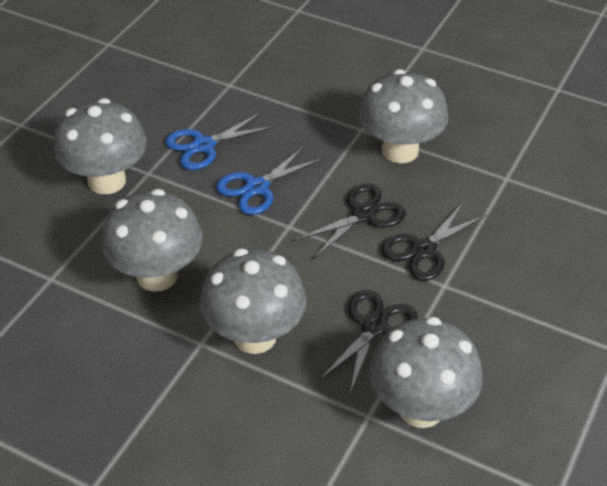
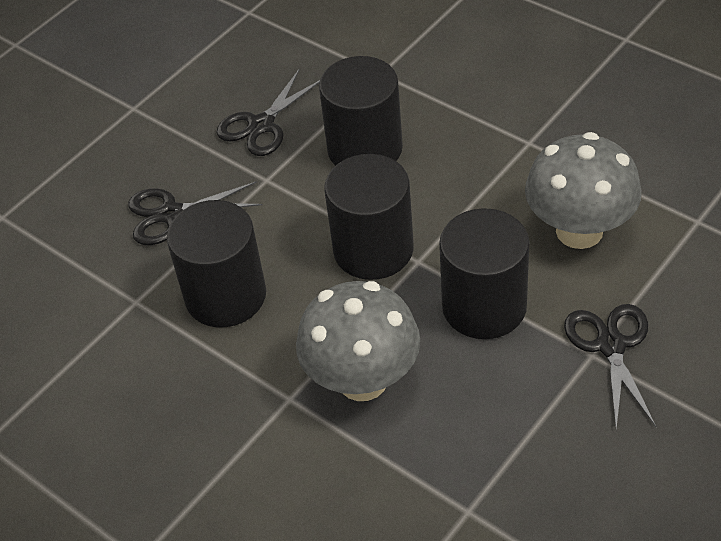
black cylinder: none = 0 -> [167,200,266,327] [319,56,403,166] [324,154,414,280] [439,208,529,339] = 4
blue scissors: [165,112,275,170] [216,145,324,215] = 2 -> none = 0
grey mushroom: [54,98,147,195] [101,189,203,291] [200,249,307,354] [358,69,449,163] [369,317,483,428] = 5 -> [296,281,420,401] [525,132,642,249] = 2

